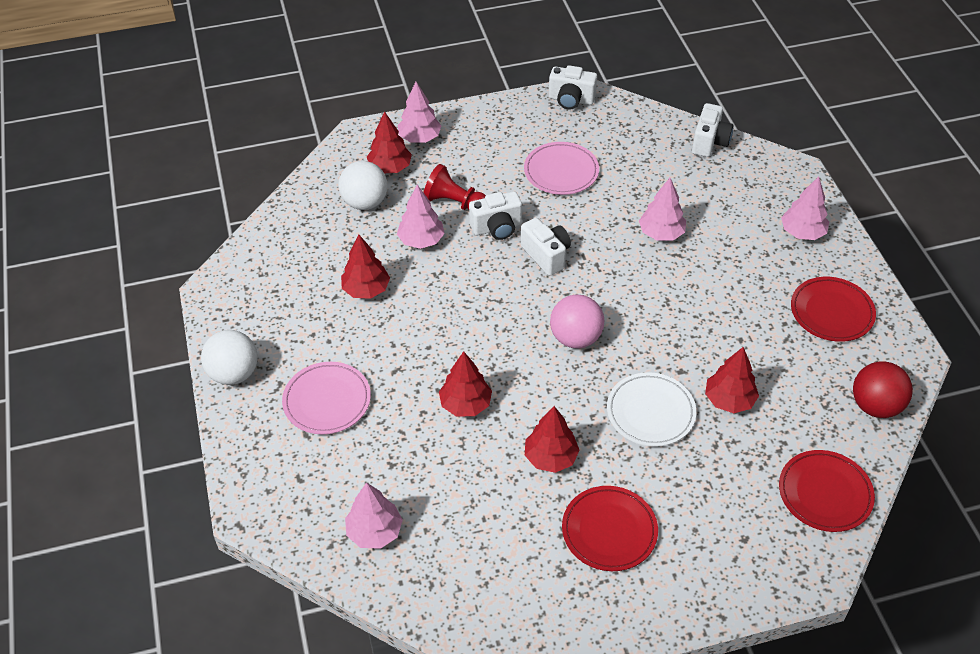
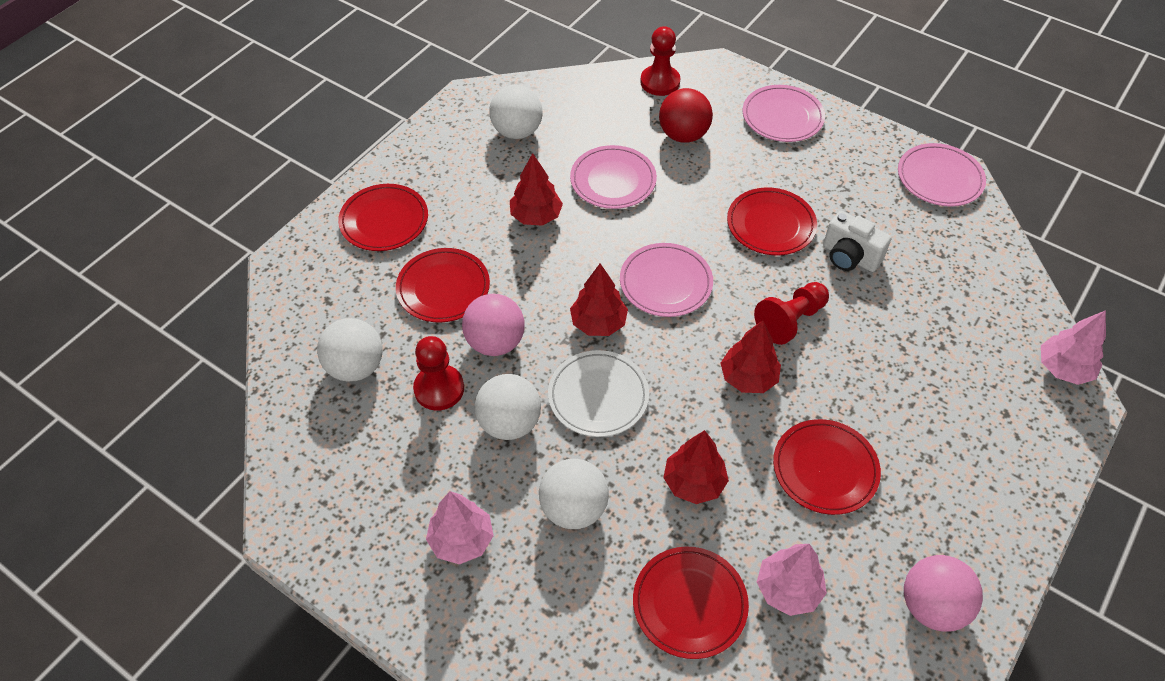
pink ball: [550,295,604,349] = 1 -> [462,294,525,356] [904,555,983,632] = 2
pink plate: [282,362,371,434] [524,142,599,195] = 2 -> [570,145,657,209] [620,243,713,317] [743,85,825,142] [898,143,986,207] = 4
pink tree: [345,482,403,549] [397,185,445,249] [398,82,441,143] [639,178,686,241] [781,176,829,240] = 5 -> [426,491,494,564] [757,544,827,616] [1041,310,1106,385] = 3
red pawn: [423,164,486,210] = 1 -> [413,336,464,411] [640,26,680,96] [754,282,829,345] = 3
red plate: [562,486,658,571] [779,450,875,532] [791,277,876,342] = 3 -> [338,184,428,251] [396,248,490,323] [633,547,749,659] [727,188,817,255] [773,419,881,515] = 5
red tree: [341,235,390,299] [367,111,412,173] [439,351,492,417] [525,406,580,473] [705,347,759,413] = 5 -> [510,153,563,226] [570,263,628,336] [663,430,729,504] [721,320,781,393] = 4
white ball: [201,330,258,385] [338,161,388,210] = 2 -> [317,318,383,382] [475,374,541,440] [489,85,543,139] [539,459,609,529] = 4
white camera: [469,191,522,240] [521,218,571,276] [549,65,597,109] [692,103,734,157] = 4 -> [823,211,892,272] = 1

